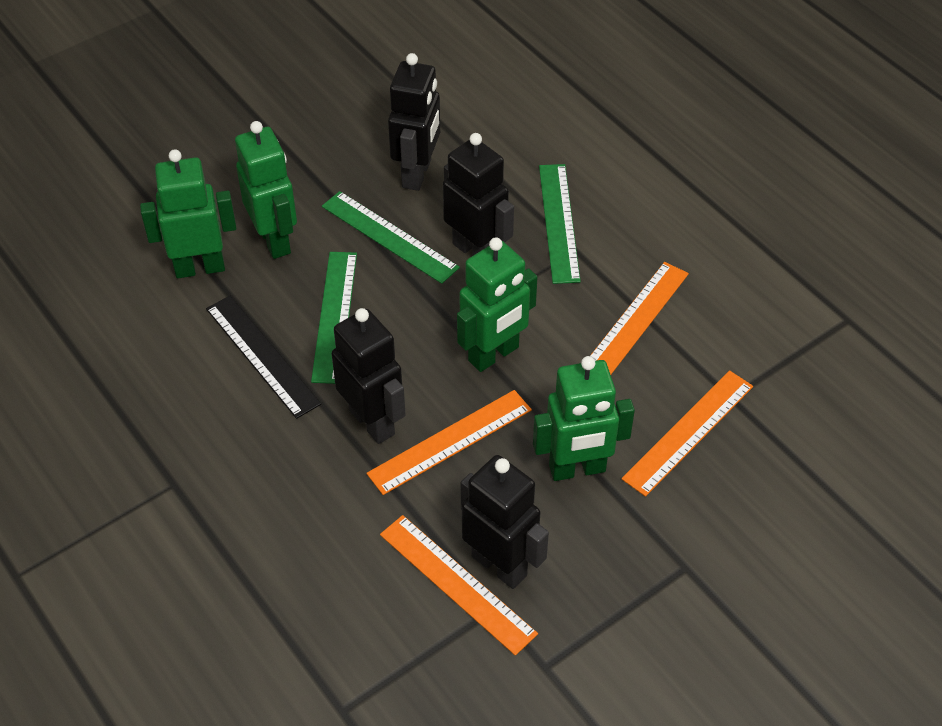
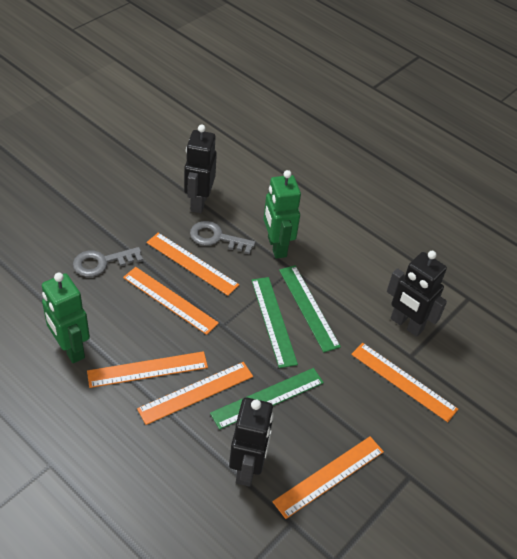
black robot: [332,308,406,444] [388,53,440,191] [443,133,514,255] [461,455,549,589] = 4 -> [184,125,217,213] [229,397,274,487] [387,251,447,337] = 3
black ruler: [206,296,321,419] = 1 -> none = 0
green robot: [140,149,236,278] [235,121,297,259] [457,237,537,372] [533,356,635,481] = 4 -> [42,273,90,363] [263,170,301,259] = 2
grey key: none = 0 -> [73,247,143,277] [190,221,256,254] = 2
orange ruler: [367,390,532,495] [380,515,538,656] [590,262,689,375] [622,370,753,497] = 4 -> [87,351,208,388] [123,267,219,335] [137,362,253,425] [146,233,239,296] [272,436,384,519] [351,343,458,422] = 6

